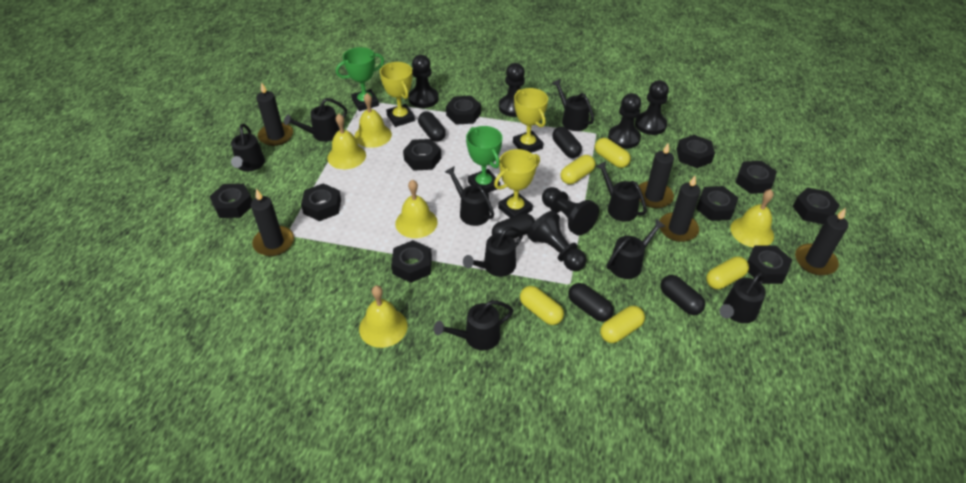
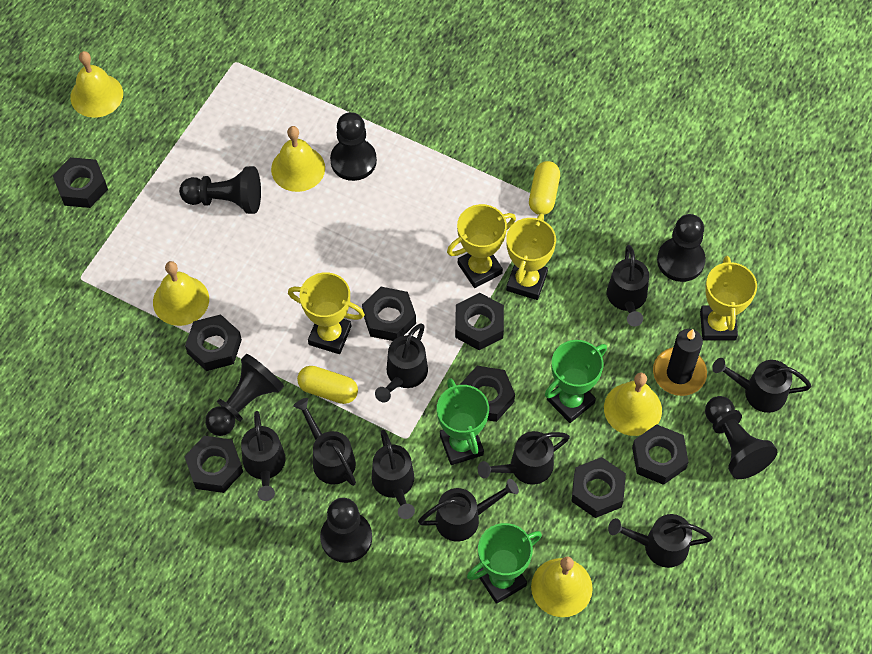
black candle: [251,189,294,256] [257,82,293,146] [638,143,674,208] [659,176,701,242] [795,208,848,275] = 5 -> [653,329,707,396] = 1
black capsule: [418,111,446,142] [492,213,535,239] [552,127,582,158] [568,283,614,322] [660,275,705,315] = 5 -> none = 0
black nut: [210,184,252,218] [301,183,341,221] [391,240,432,283] [403,139,441,171] [446,96,481,125] [677,135,715,168] [696,186,739,221] [735,161,777,194] [747,245,792,284] [793,187,840,224] = 10 -> [52,157,108,208] [184,436,243,493] [185,314,242,371] [362,287,416,341] [455,293,504,350] [460,366,515,422] [571,457,626,518] [632,424,689,485] = 8
green trophy: [336,47,384,111] [466,126,502,193] = 2 -> [437,378,489,465] [467,523,542,604] [545,340,607,423] = 3
yellow capsule: [520,286,564,325] [561,155,595,184] [595,138,631,168] [600,306,645,343] [706,256,749,289] = 5 -> [297,366,358,404] [529,161,560,215] = 2
yellow trophy: [380,62,415,127] [494,149,540,218] [513,88,548,153] = 3 -> [288,272,365,354] [447,204,516,288] [506,213,556,300] [700,256,757,341] = 4

